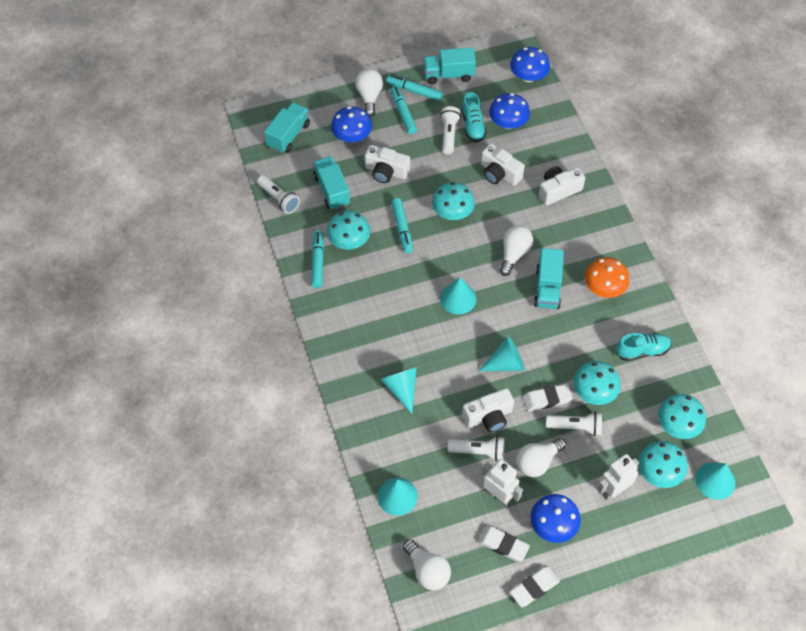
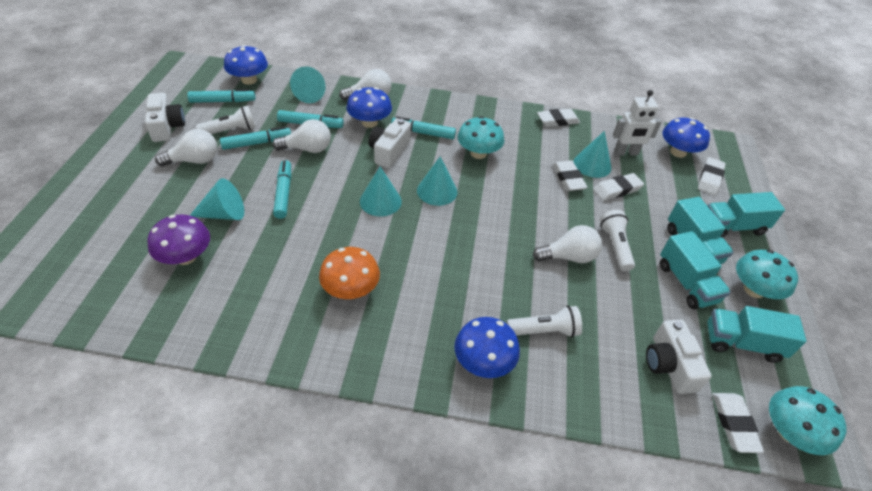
purple mushroom: none = 0 -> [147,214,210,265] = 1
turquoise marker: [311,230,324,288] [387,75,442,101] [390,86,417,134] [391,198,413,253] = 4 -> [187,89,255,103] [220,126,291,150] [273,160,291,219] [277,110,344,128] [391,116,456,139] = 5
turquoise mushroom: [327,211,370,250] [432,182,475,220] [573,361,621,405] [638,441,688,488] [658,394,706,439] = 5 -> [458,116,504,159] [736,250,798,299] [769,386,847,455] = 3
turquoise shoe: [461,92,487,142] [616,333,672,361] = 2 -> none = 0
white camera: [365,145,410,183] [462,388,514,433] [481,144,525,186] [539,166,585,205] = 4 -> [145,93,185,142] [368,118,411,168] [646,319,711,394] = 3
white eraser: [477,526,530,562] [510,566,560,607] [523,384,573,411] = 3 -> [537,109,580,127] [553,160,588,191] [593,173,644,201] [698,157,726,195] [712,393,764,453] = 5
white flashlight: [257,175,300,214] [440,106,461,154] [448,436,504,461] [546,411,602,436] = 4 -> [196,106,256,134] [507,306,582,337] [600,210,635,271] = 3
white robot: [482,459,523,507] [597,454,639,500] = 2 -> [613,90,662,156] = 1

